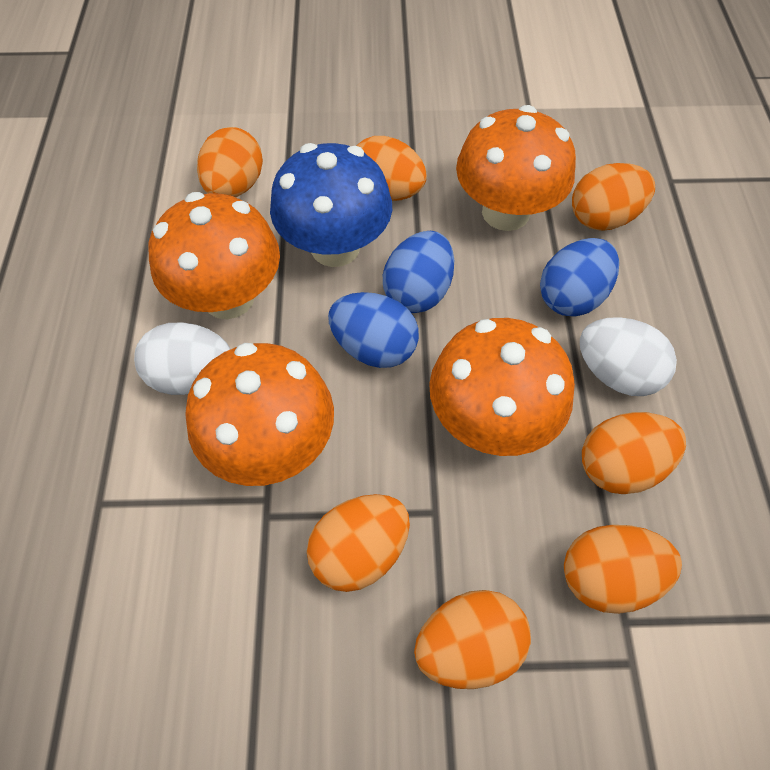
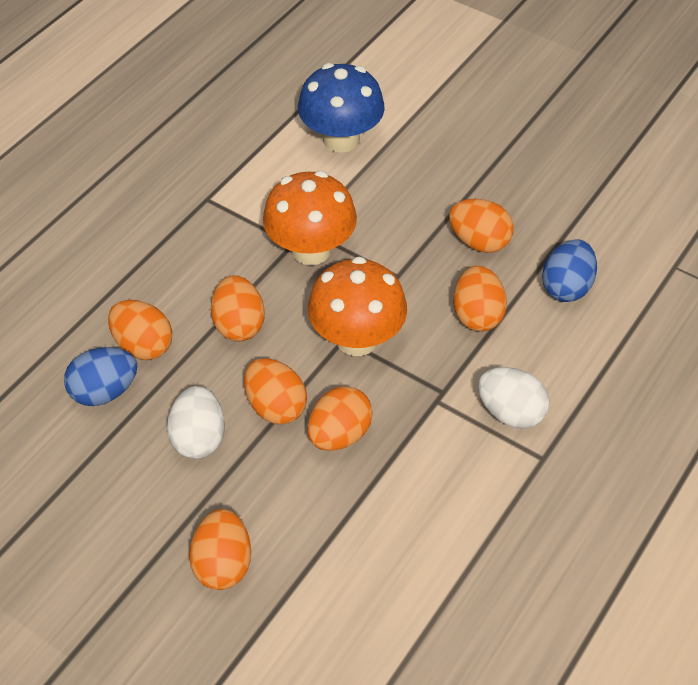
blue egg: [328,292,419,368] [383,231,454,313] [540,238,619,317] = 3 -> [64,347,137,406] [542,239,597,302] = 2
orange mushroom: [149,192,280,319] [185,343,334,486] [429,318,575,456] [456,105,576,231] = 4 -> [263,171,357,265] [308,256,407,356] = 2

